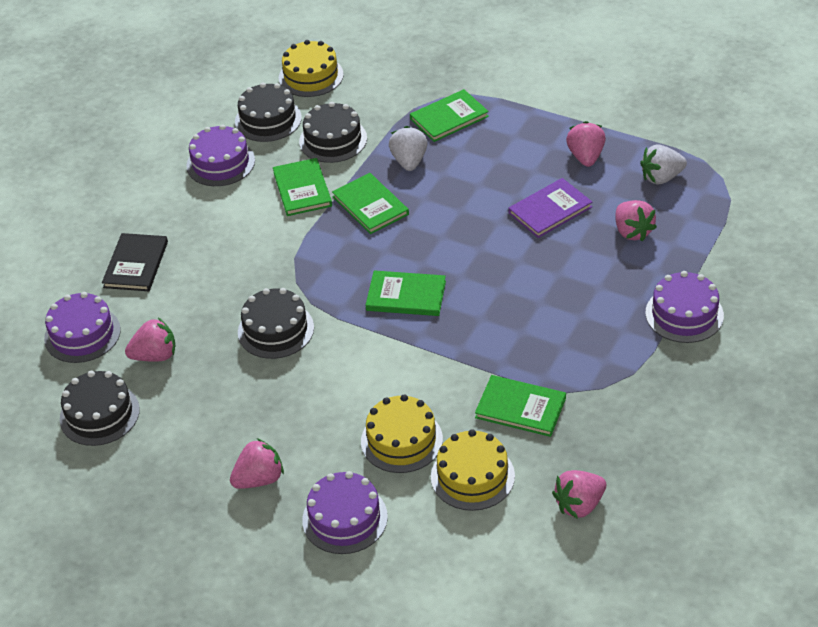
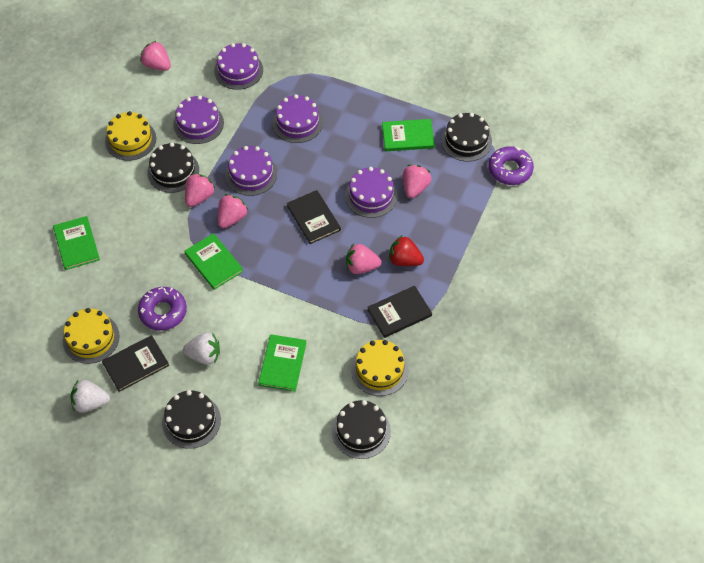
black book: [102,233,168,291] = 1 -> [102,335,169,392] [287,190,341,244] [367,286,432,338] = 3
green book: [273,158,332,216] [332,173,409,234] [366,270,446,316] [410,89,489,142] [475,375,566,437] = 5 -> [53,216,100,270] [184,233,243,290] [258,334,306,392] [382,119,435,151] = 4
purple book: [508,178,592,238] = 1 -> none = 0
purple cake: [44,292,121,363] [186,124,255,186] [302,471,388,554] [645,271,724,343] = 4 -> [173,95,224,144] [214,43,263,90] [226,146,277,196] [272,94,323,143] [345,167,398,218] = 5
purple donut: none = 0 -> [138,287,187,331] [488,146,534,185] = 2
red strawberry: none = 0 -> [389,236,424,266] = 1

